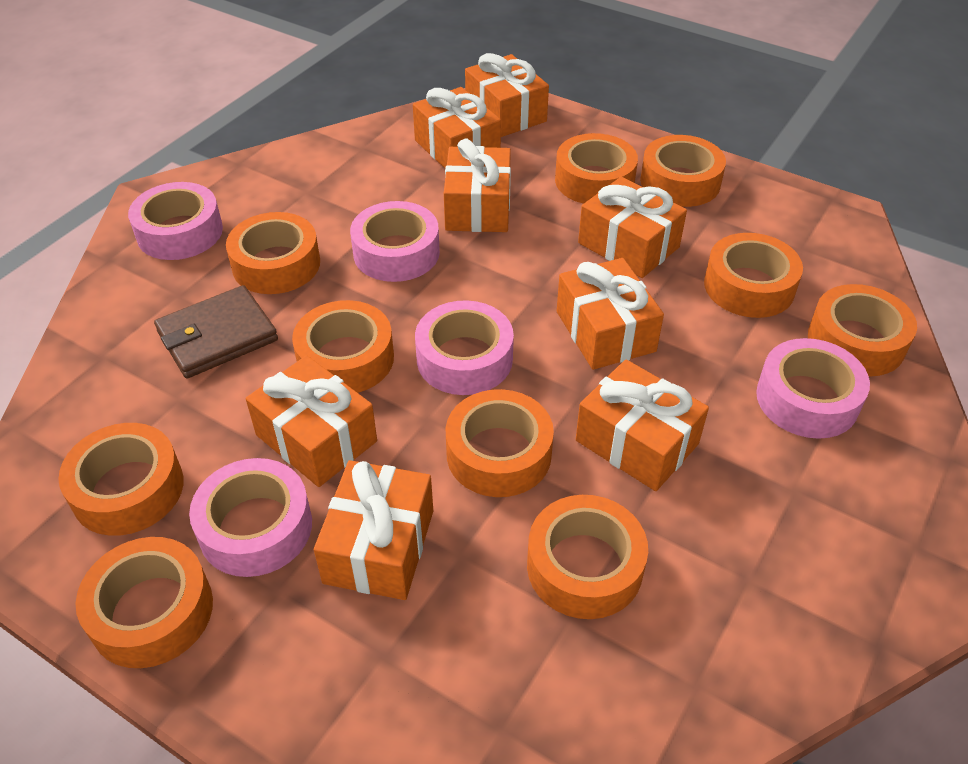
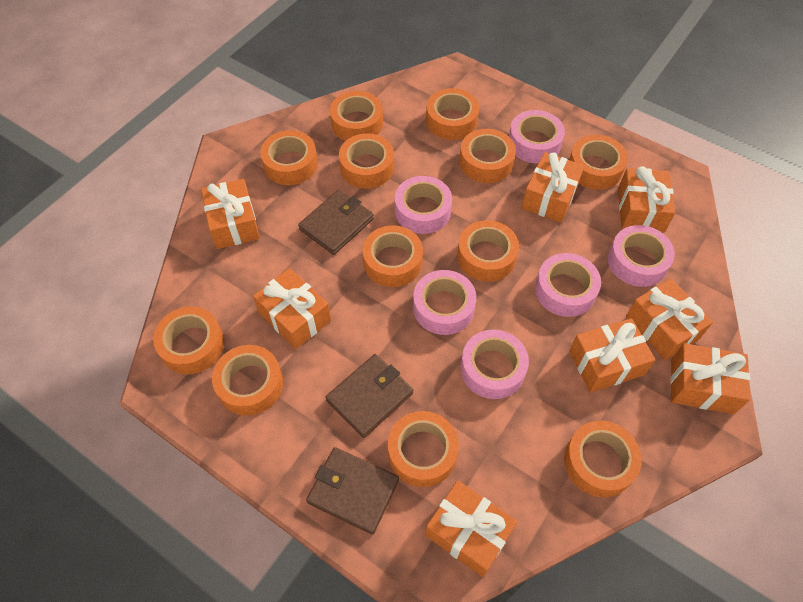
brown wallet: [154,285,278,378] = 1 -> [298,190,374,255] [306,447,399,534] [326,354,413,438] = 3
orange tape: [58,423,184,536] [76,537,213,668] [226,212,320,294] [292,300,394,393] [446,389,554,497] [527,495,648,619] [555,133,638,204] [640,135,726,207] [704,233,803,318] [808,284,917,377] = 10 -> [153,306,224,374] [212,345,283,416] [260,130,318,185] [330,91,383,141] [339,133,394,188] [362,225,423,287] [388,411,459,487] [426,88,479,140] [457,220,519,282] [459,129,516,183] [564,421,642,497] [569,135,628,190] = 12
pink tape: [128,182,223,260] [189,458,312,577] [350,201,440,282] [415,300,514,395] [756,338,870,439] = 5 -> [395,176,452,234] [413,270,476,335] [460,330,529,399] [509,110,565,163] [535,253,601,317] [608,225,675,287] = 6

